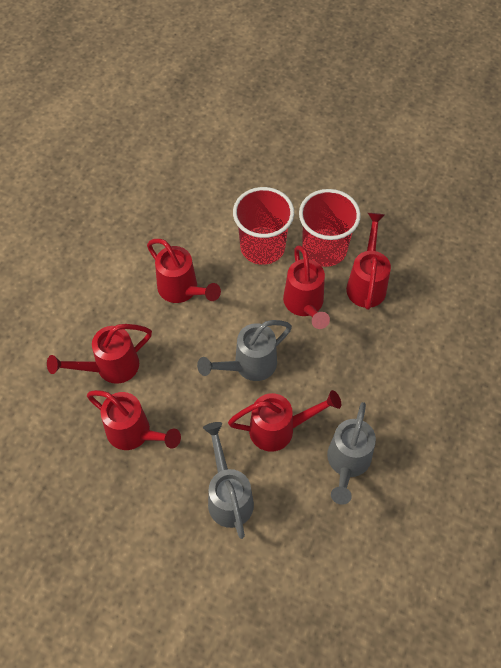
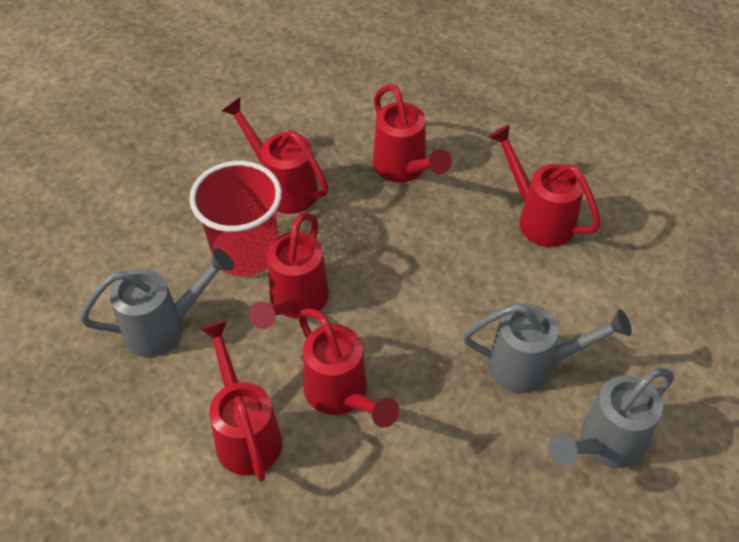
red cup: [233,187,294,265] [299,189,361,267] = 2 -> [189,161,282,276] = 1

